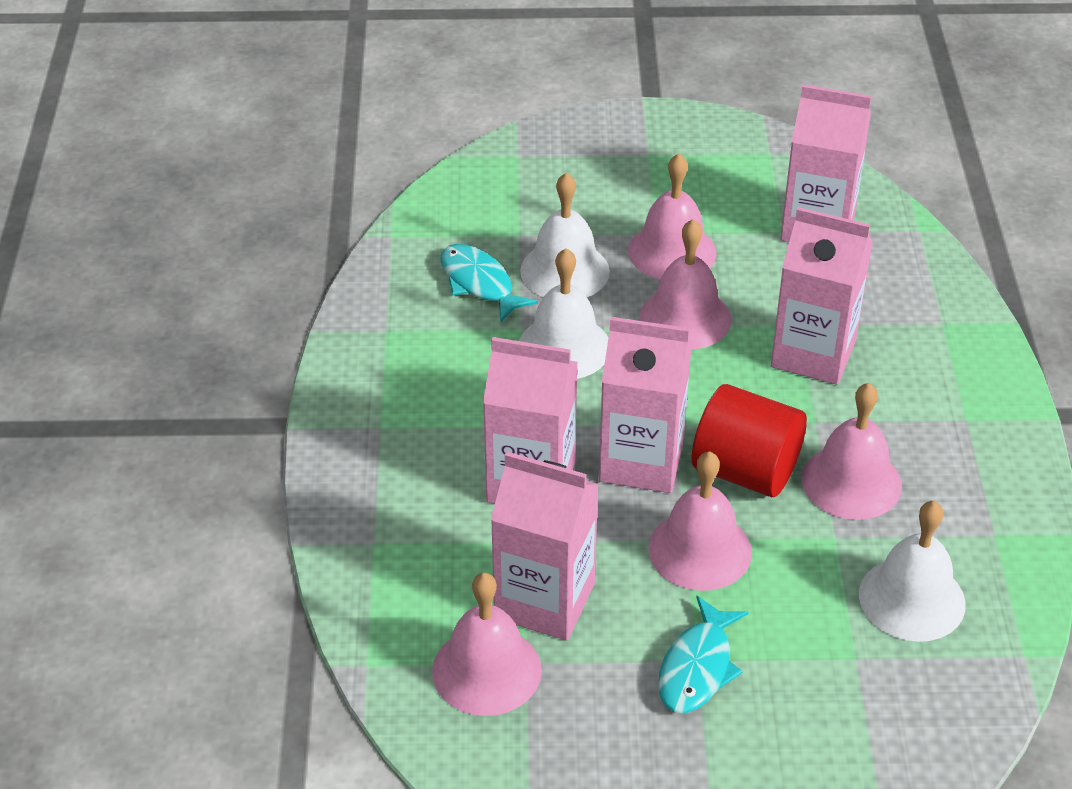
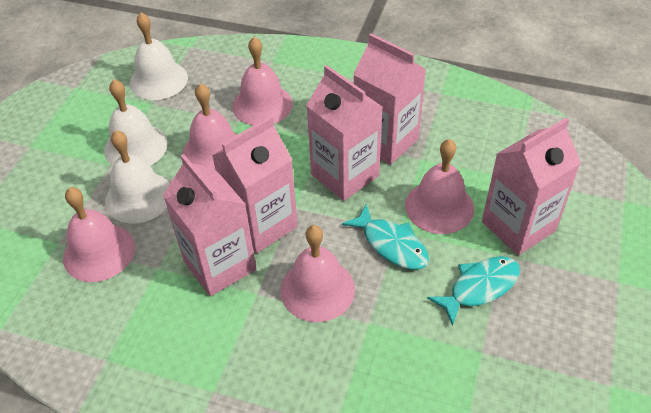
red cylinder: [692,384,807,497] = 1 -> none = 0

